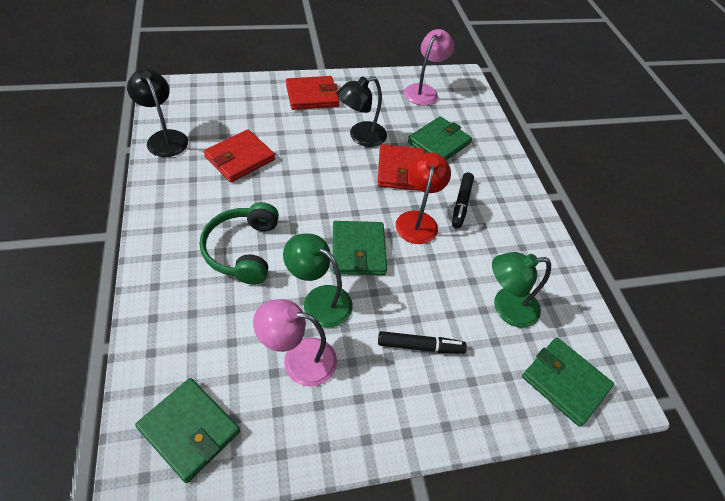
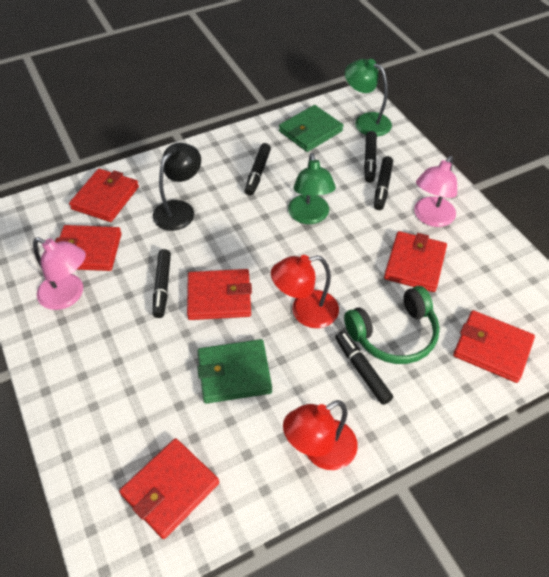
black lamp: [127,69,188,157] [337,77,387,147] = 2 -> [153,143,201,231] = 1
black marker: [378,331,467,354] [452,172,474,229] = 2 -> [153,249,171,318] [245,143,271,195] [335,331,393,405] [364,131,377,183] [374,156,393,210] = 5
green wallet: [135,378,240,483] [333,221,387,275] [408,116,472,160] [522,337,614,427] = 4 -> [197,339,272,404] [279,105,343,152] = 2
red lamp: [396,152,451,244] = 1 -> [271,255,339,328] [283,400,358,470] = 2
red wallet: [204,129,275,182] [286,76,339,110] [378,144,425,191] = 3 -> [55,225,122,271] [69,169,139,222] [119,438,219,539] [187,269,252,320] [384,231,447,292] [453,310,535,383] = 6

